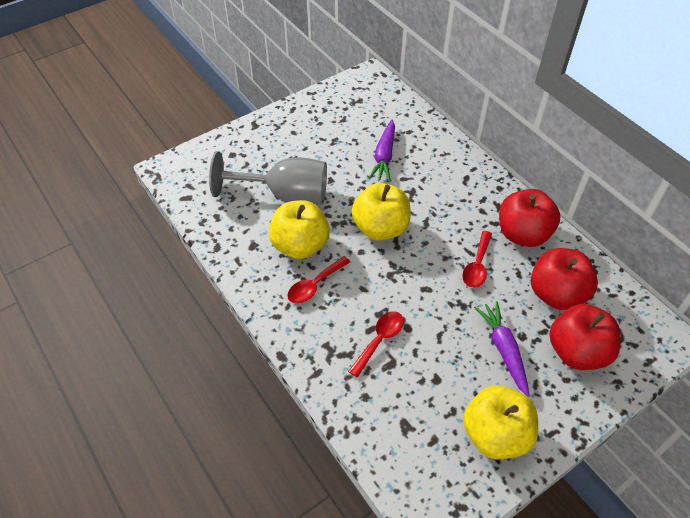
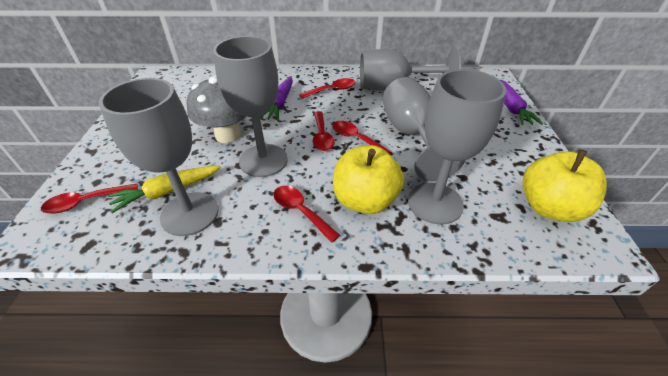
grey goblet: [209,151,327,205] = 1 -> [99,78,219,236] [213,36,288,177] [360,48,461,91] [383,77,466,181] [408,69,506,225] = 5
grey mushroom: none = 0 -> [187,76,247,143] = 1
red apple: [499,189,560,247] [531,248,598,310] [549,304,620,370] = 3 -> none = 0
red spoon: [287,256,350,303] [348,311,404,378] [462,231,492,288] = 3 -> [41,183,138,214] [273,186,340,243] [299,78,355,99] [313,111,335,151] [332,121,392,155] = 5
yellow apple: [269,200,330,259] [351,183,411,241] [463,385,538,459] = 3 -> [333,145,404,214] [523,149,607,222] = 2
yellow carrot: none = 0 -> [107,166,221,213] = 1

